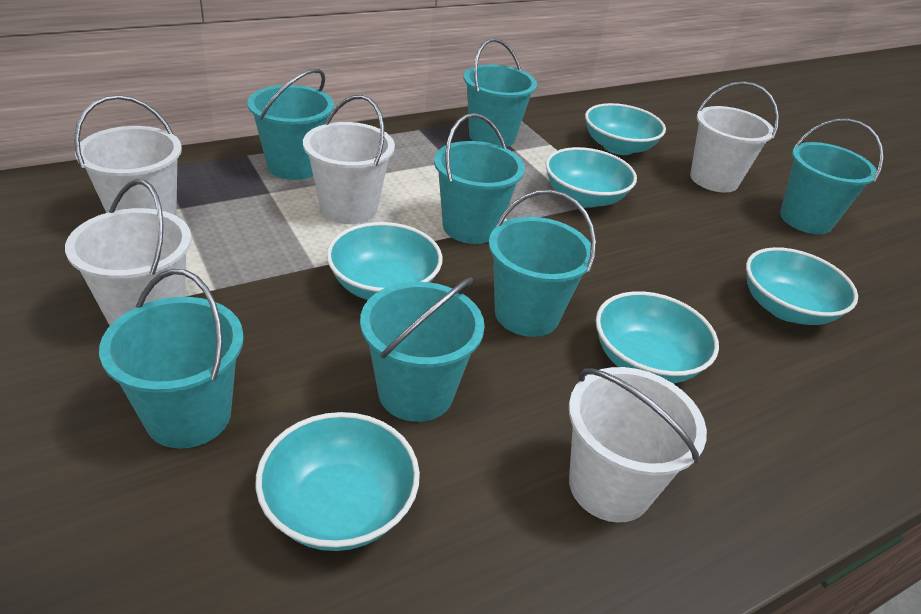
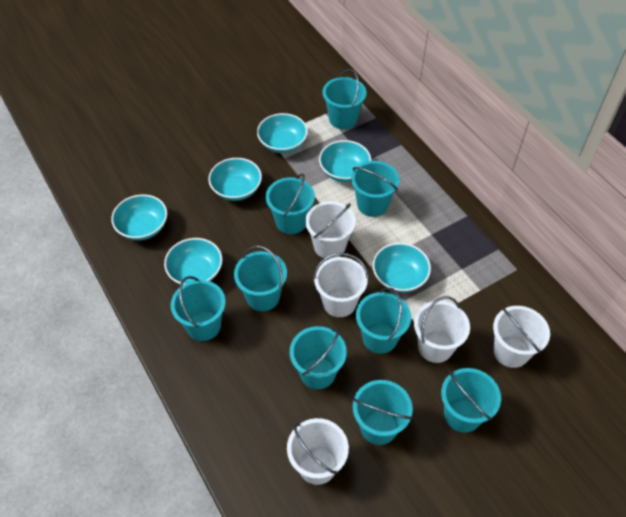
turquoise bucket: [99,269,244,448] [247,69,334,180] [360,277,485,422] [434,113,525,244] [463,38,537,147] [489,190,596,337] [780,118,883,234] = 7 -> [171,276,226,341] [234,245,287,311] [266,173,315,234] [290,326,347,389] [323,69,366,129] [351,161,400,217] [353,380,413,445] [356,287,411,354] [441,368,501,433] = 9

